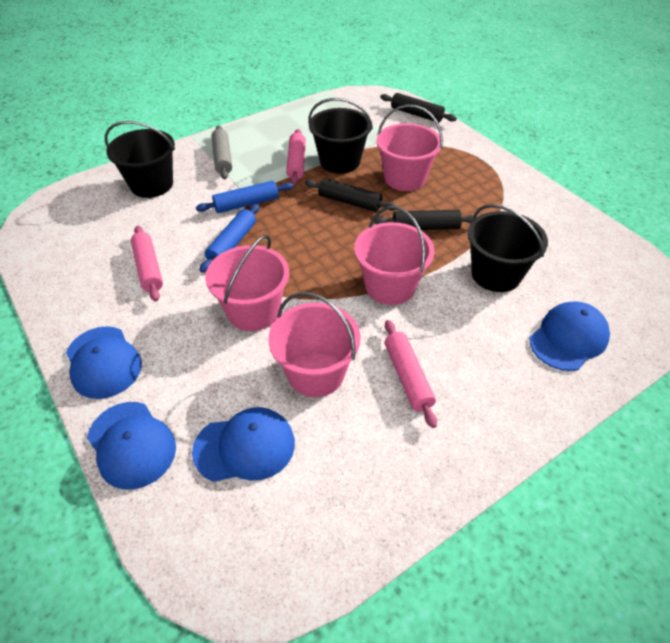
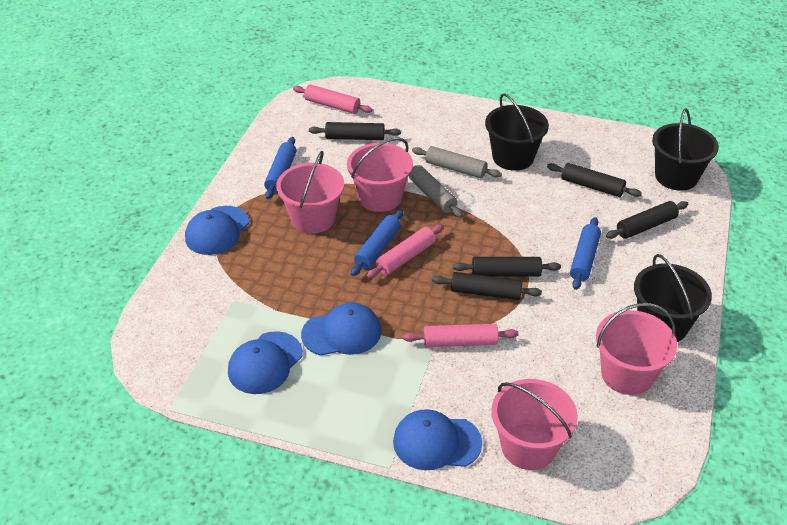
black rolling pin: [305,178,398,212] [374,210,478,230] [380,93,457,122] = 3 -> [309,122,401,140] [432,272,542,300] [453,257,561,277] [547,163,642,197] [606,201,688,239] = 5
blue rolling pin: [196,181,294,213] [200,204,259,273] = 2 -> [264,137,296,199] [351,209,403,276] [570,217,601,290] = 3
grey rolling pin: [212,125,232,179] = 1 -> [408,165,463,218] [412,146,502,178] = 2

